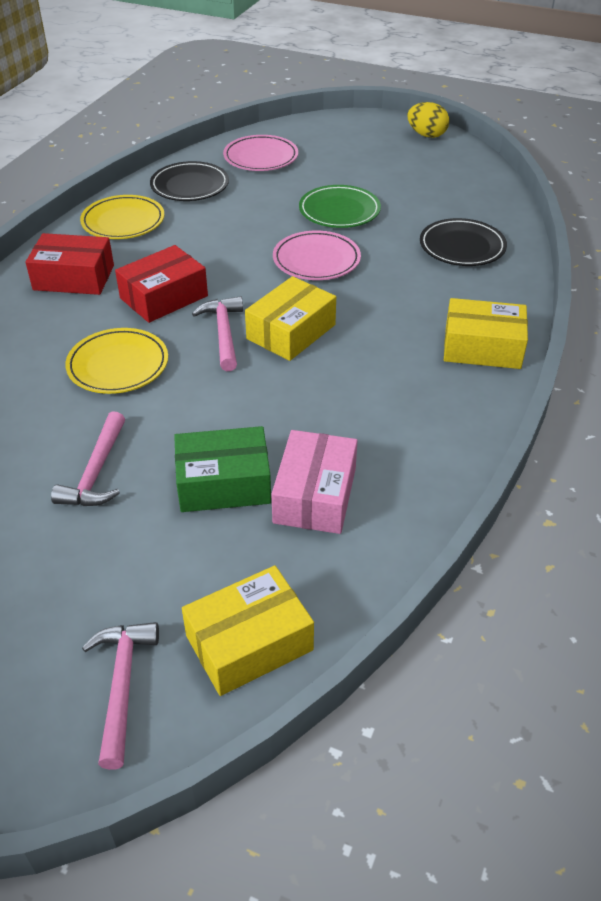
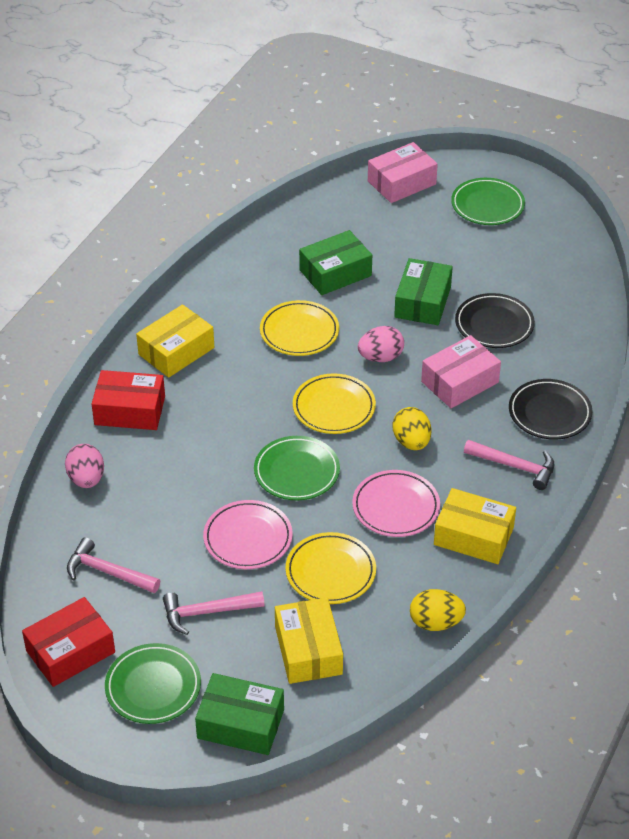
green box: [174,426,271,512] = 1 -> [195,673,284,755] [299,230,372,295] [394,258,453,325] = 3
green plate: [299,185,381,228] = 1 -> [105,643,201,724] [254,436,340,500] [451,178,525,225] = 3
pink box: [271,430,358,534] = 1 -> [368,142,438,203] [421,335,501,408] = 2
pink egg: none = 0 -> [65,444,104,488] [358,326,404,362] = 2
yellow egg: [407,102,449,138] = 1 -> [393,407,431,450] [410,589,466,631] = 2
yellow plate: [65,328,168,394] [80,195,164,239] = 2 -> [260,300,339,356] [285,532,376,604] [293,373,376,434] = 3

